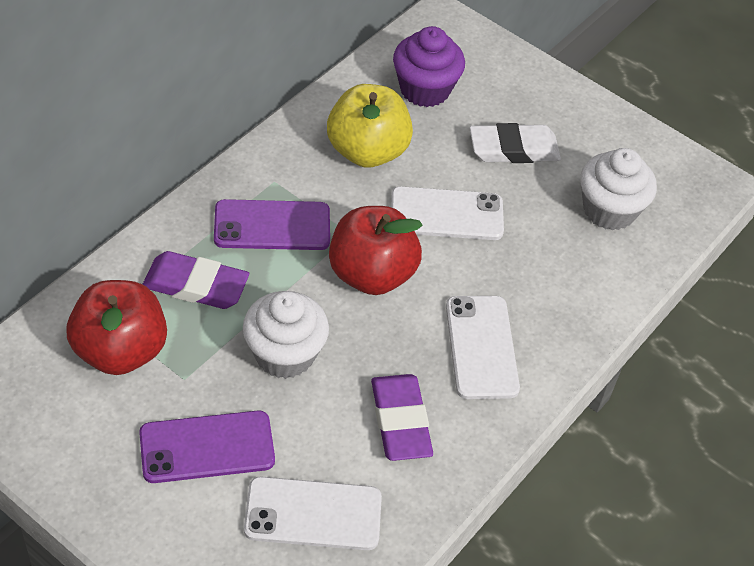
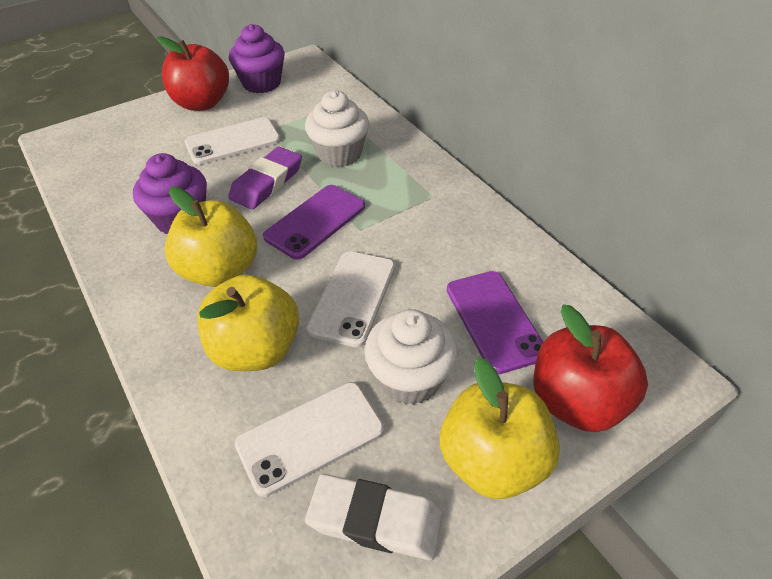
purple cupcake: [393,26,465,107] = 1 -> [133,153,207,234] [229,24,285,93] = 2
purple eraser: [142,251,249,309] [371,374,433,461] = 2 -> [228,147,302,210] = 1
yellow apple: [327,84,413,168] = 1 -> [165,187,257,287] [197,274,299,371] [440,357,560,499] = 3

